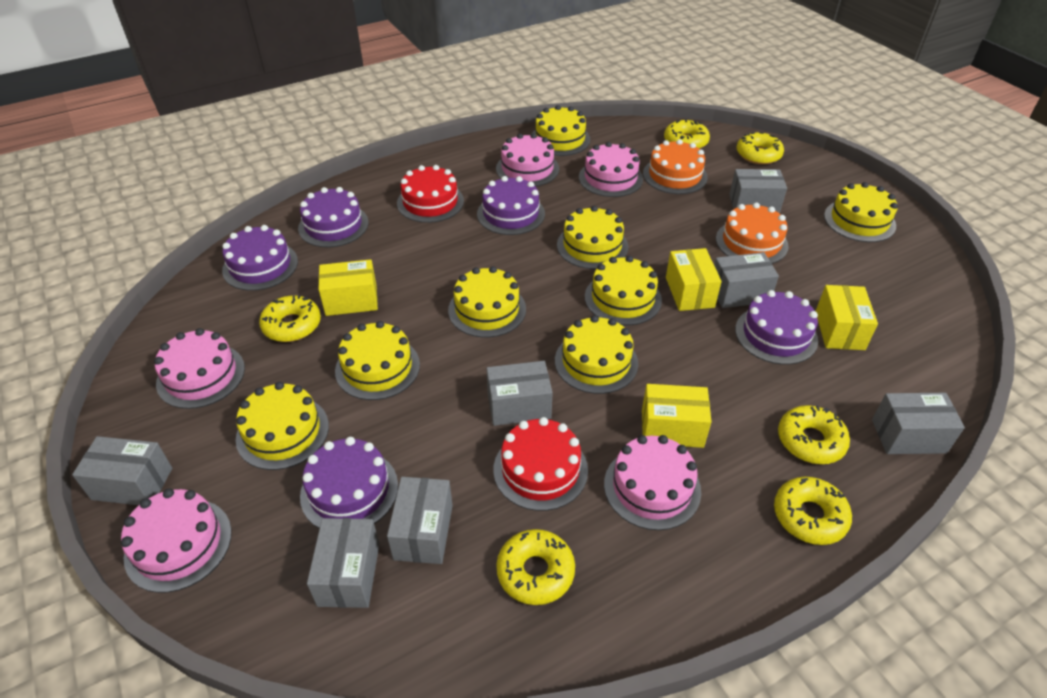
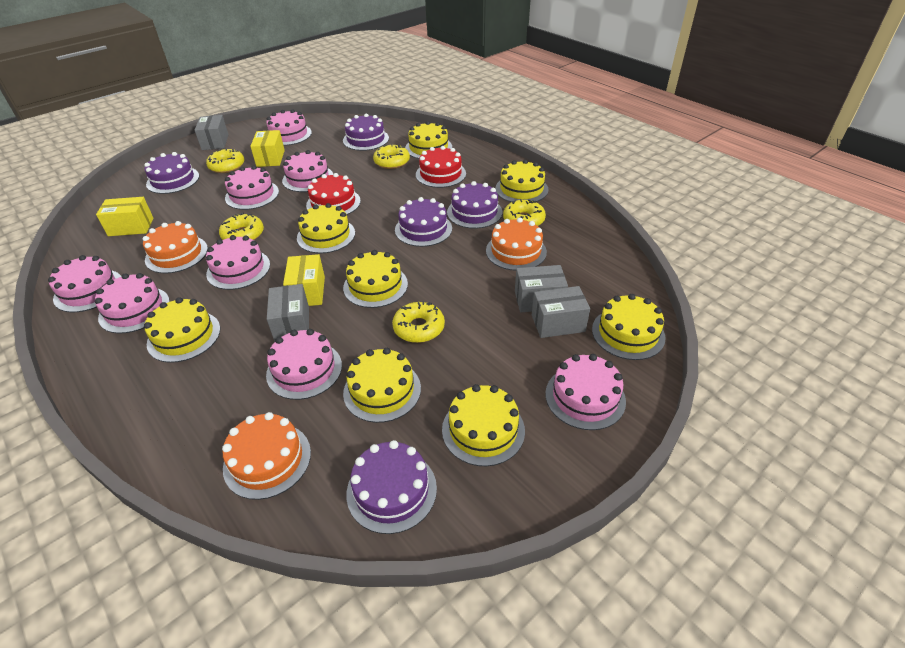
grey box: [72,436,172,505] [307,518,379,608] [387,477,453,564] [486,361,553,426] [714,252,779,308] [729,169,787,213] [872,393,965,454] = 7 -> [195,115,229,150] [267,284,309,342] [515,265,568,312] [532,286,590,338] = 4
orange cake: [643,139,708,194] [716,203,789,264] = 2 -> [143,221,208,273] [222,412,311,500] [486,218,547,271] = 3
pink cake: [121,488,232,593] [154,328,245,409] [496,133,559,187] [579,142,643,197] [604,435,701,530] = 5 -> [48,255,122,312] [95,273,170,334] [206,235,270,290] [225,166,279,210] [266,109,312,146] [266,329,342,400] [282,150,333,192] [545,354,626,430] = 8
yellow box: [318,259,378,316] [642,384,712,448] [666,248,722,311] [816,285,878,350] = 4 -> [96,197,154,236] [250,130,285,167] [283,254,325,306] = 3
yellow donut: [259,295,321,342] [496,529,575,605] [664,119,710,149] [736,132,784,165] [774,477,852,545] [778,405,850,464] = 6 -> [206,148,244,173] [219,213,264,240] [373,144,410,169] [392,301,445,343] [503,199,546,226] = 5

